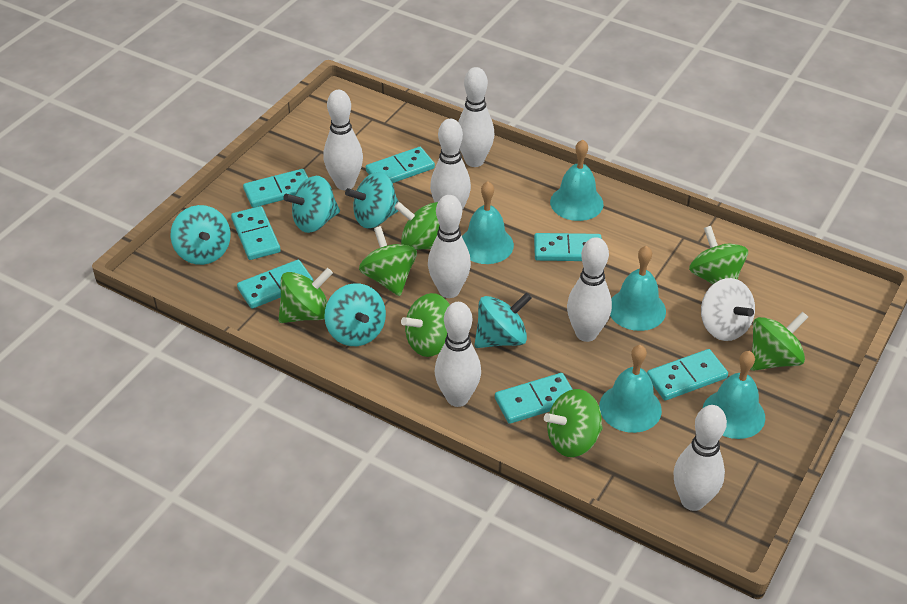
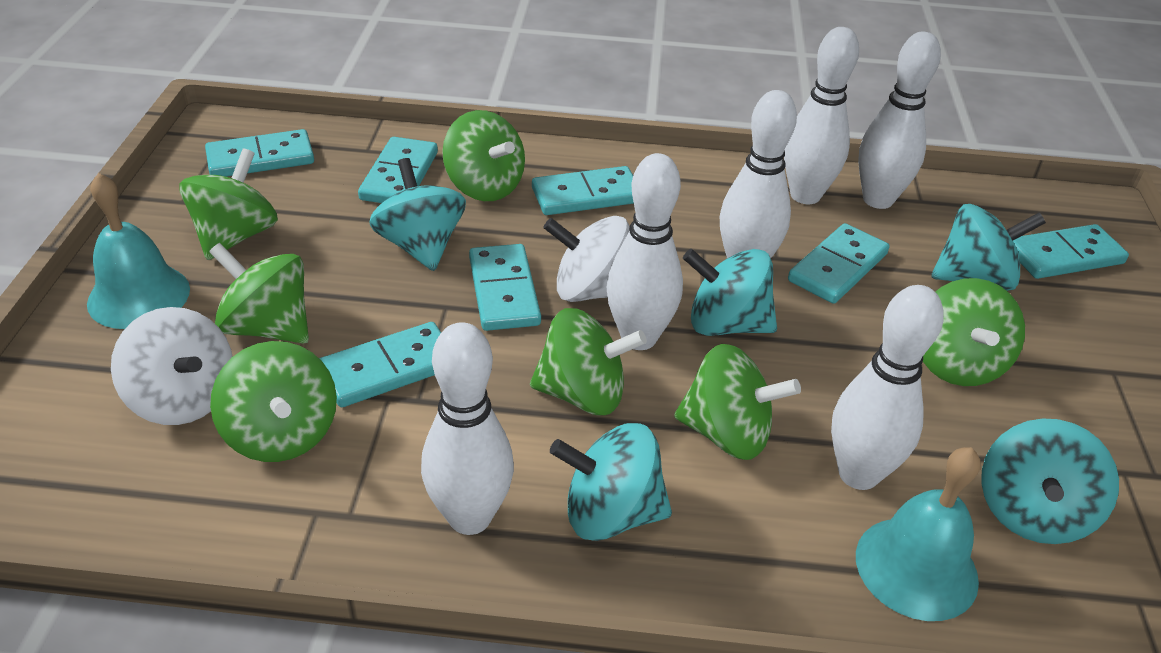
turquoise bell: [462,181,514,264] [550,139,604,221] [599,345,662,433] [610,246,666,331] [703,351,765,439] = 5 -> [87,173,190,329] [856,447,981,621] = 2
white bowling pin: [323,90,363,190] [428,195,471,298] [430,119,471,210] [435,302,481,407] [458,67,495,167] [567,237,612,342] [673,405,727,511] = 7 -> [421,322,514,535] [607,153,683,350] [720,90,797,258] [784,27,859,204] [831,285,944,490] [858,32,941,209] = 6
white spinning top: [701,278,755,341] = 1 -> [111,307,232,425] [543,216,630,302] = 2

